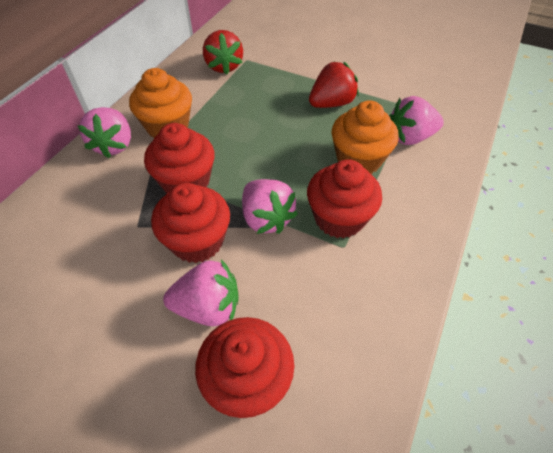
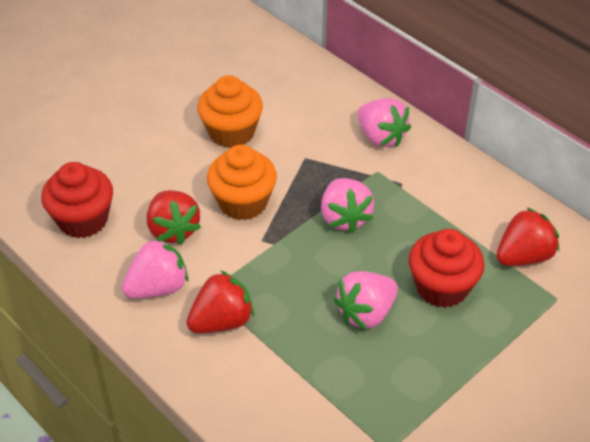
red cupcake: [144,123,215,193] [151,183,230,263] [195,317,294,418] [307,159,382,239] = 4 -> [41,162,113,238] [409,229,485,308] = 2
red strawberry: [203,30,243,75] [309,61,359,108] = 2 -> [147,190,201,245] [187,270,254,333] [496,208,559,266] = 3

